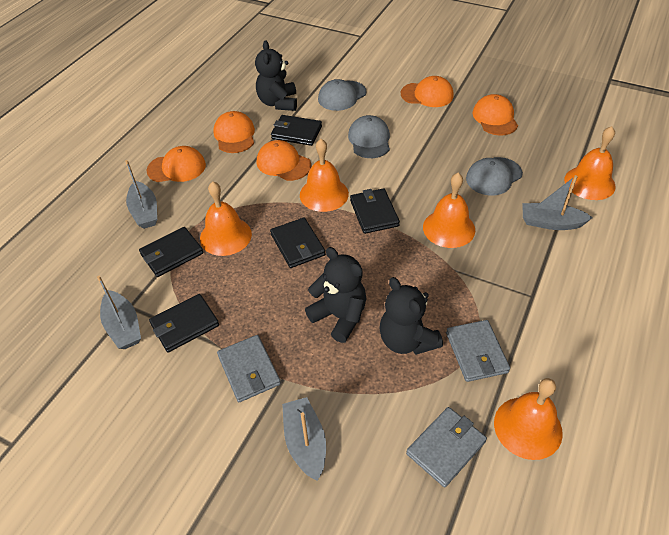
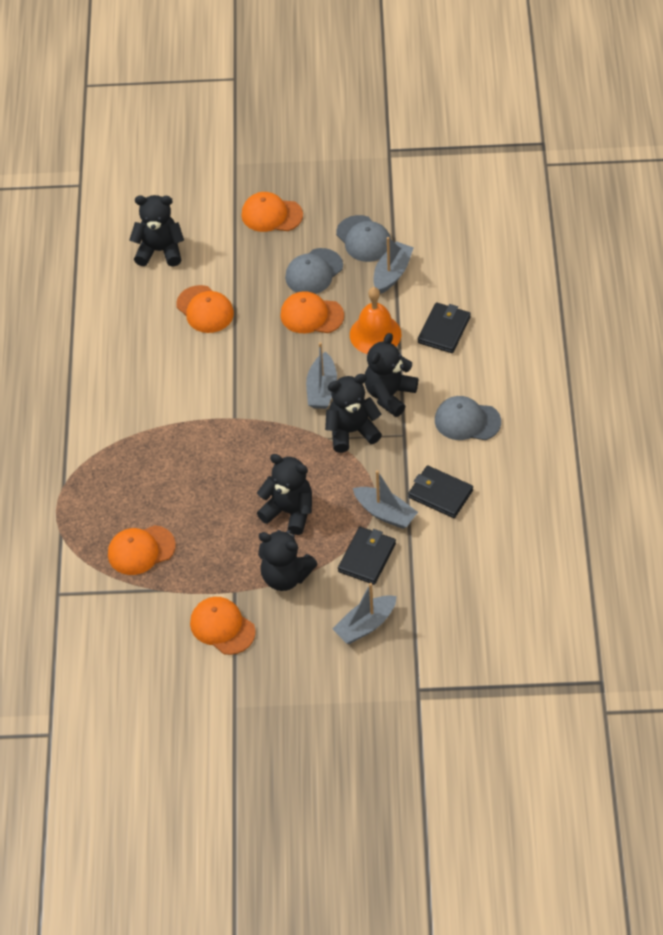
black teddy bear: [255,41,297,111] [305,247,367,343] [379,277,443,355] = 3 -> [129,195,184,267] [257,454,312,535] [258,530,318,591] [325,374,382,453] [364,333,418,417] = 5
black wallet: [139,227,203,277] [149,294,219,352] [270,217,325,268] [271,115,322,146] [350,188,400,234] = 5 -> [338,527,396,585] [408,465,473,518] [418,302,471,353] = 3
grey wallet: [217,335,281,402] [406,407,487,487] [446,320,510,382] = 3 -> none = 0
orange bell: [200,181,252,256] [300,139,349,212] [423,173,475,248] [494,378,563,460] [564,126,616,200] = 5 -> [350,287,401,354] = 1

